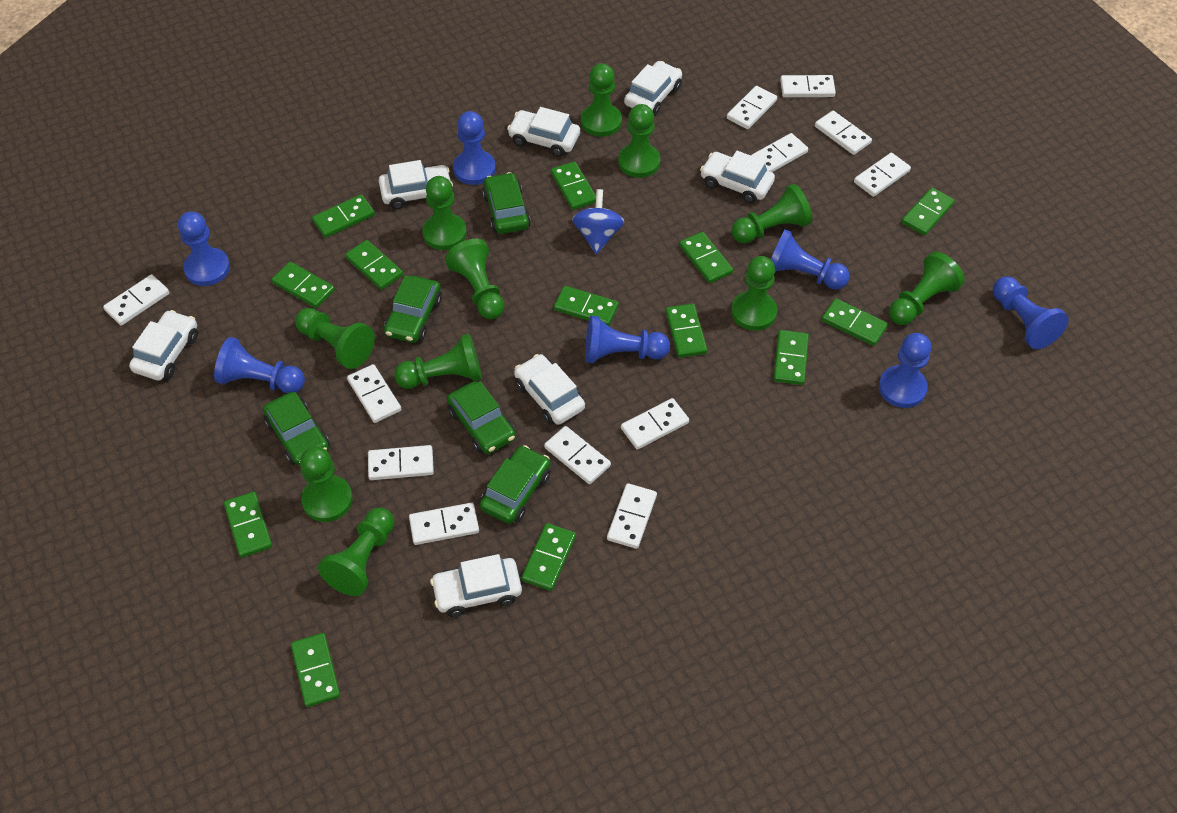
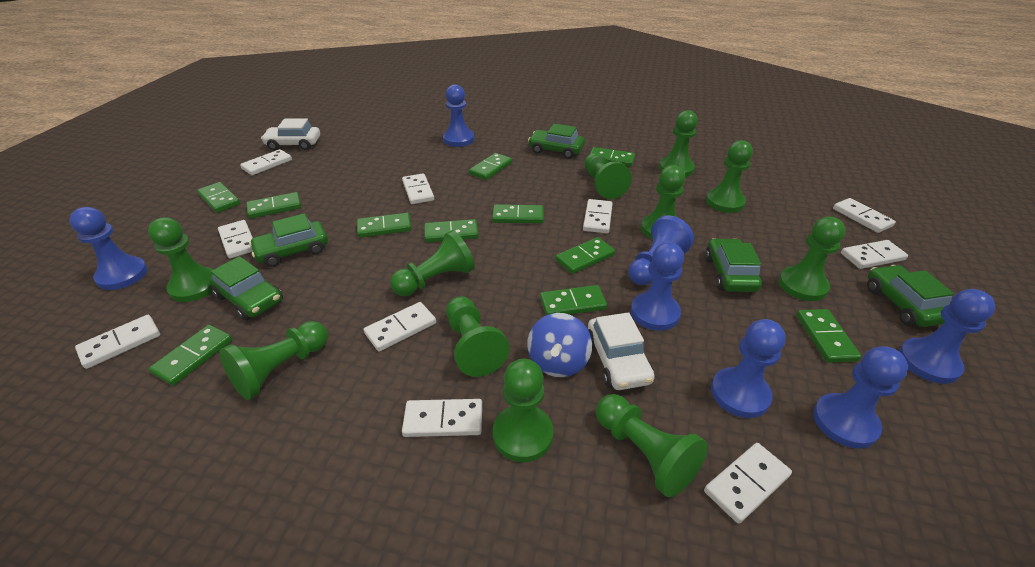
green domino: [224,492,272,558] [272,261,335,308] [291,633,340,707] [312,195,375,238] [345,240,403,290] [521,523,576,591] [551,161,596,210] [554,286,619,326] [666,304,707,358] [679,232,733,283] [773,330,809,385] [821,298,888,346] [902,187,955,236] = 13 -> [149,325,232,386] [197,182,240,213] [247,192,301,218] [357,213,412,238] [424,219,479,242] [469,153,512,180] [492,204,544,224] [540,285,607,315] [556,237,615,274] [590,147,635,167] [796,309,862,363] = 11
white car: [129,310,198,381] [379,160,453,209] [430,554,522,617] [507,107,580,157] [514,354,585,425] [624,61,682,116] [700,151,775,203] = 7 -> [261,118,320,150] [588,312,655,390] = 2
white domino: [103,274,170,326] [347,364,401,423] [368,445,434,480] [409,503,479,545] [544,426,611,484] [607,483,657,549] [621,398,689,450] [727,86,777,129] [751,133,808,172] [780,75,836,97] [815,111,872,155] [854,153,911,197] = 12 -> [75,315,160,369] [218,220,253,258] [240,149,292,175] [364,302,436,352] [402,173,434,204] [402,399,482,437] [583,199,613,233] [704,443,792,524] [833,198,896,233] [841,240,908,269] = 10

